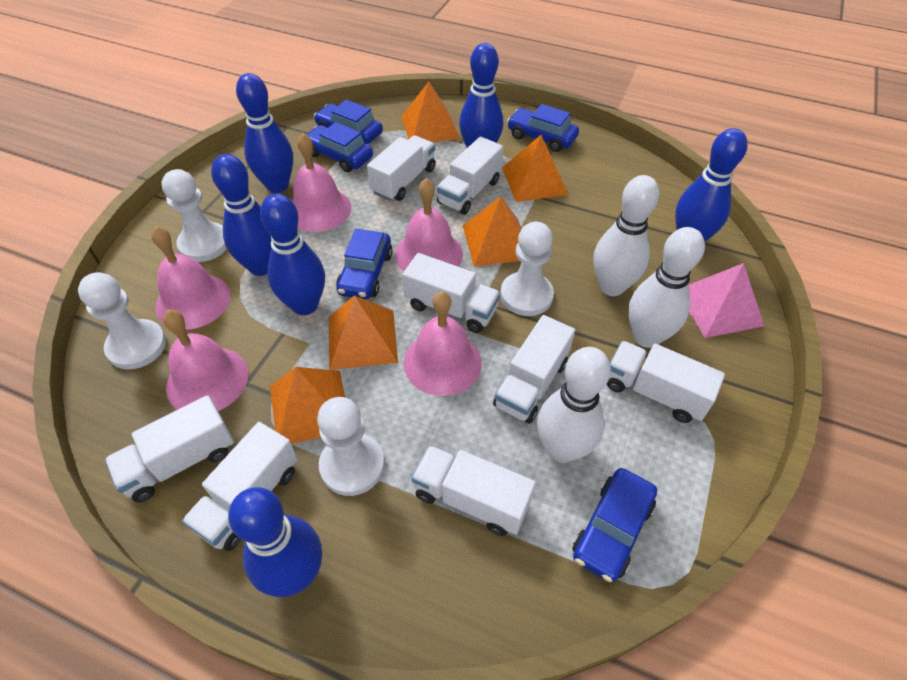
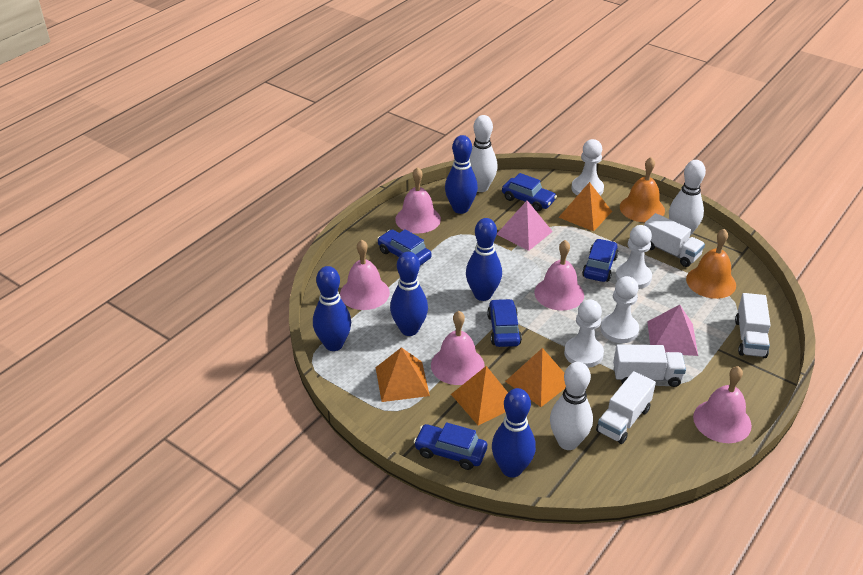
blue bowling pin: [211,154,272,276] [228,487,322,597] [236,73,293,193] [260,193,325,315] [459,43,503,148] [675,128,748,242] = 6 -> [313,266,351,351] [390,252,428,336] [445,135,478,214] [466,218,502,301] [492,388,536,478] = 5
orange bell: none = 0 -> [620,157,665,222] [686,229,736,299] = 2
orange pyramid: [270,367,345,444] [329,295,398,370] [401,82,460,143] [463,196,521,267] [502,135,568,202] = 5 -> [376,347,430,402] [451,366,508,425] [505,348,566,407] [558,182,612,231] = 4
pink pyramid: [689,263,764,338] = 1 -> [497,201,553,251] [647,305,698,356] = 2
white truck: [105,395,234,502] [182,422,298,551] [367,135,436,201] [402,253,500,333] [412,445,536,536] [437,136,504,215] [493,315,575,423] [607,341,725,423] = 8 -> [596,371,656,444] [613,344,686,387] [644,213,705,267] [735,293,770,358] = 4

